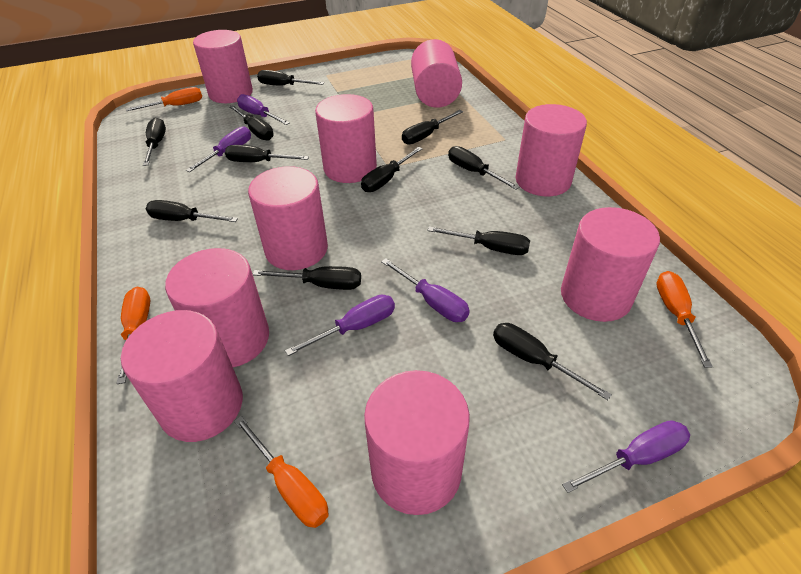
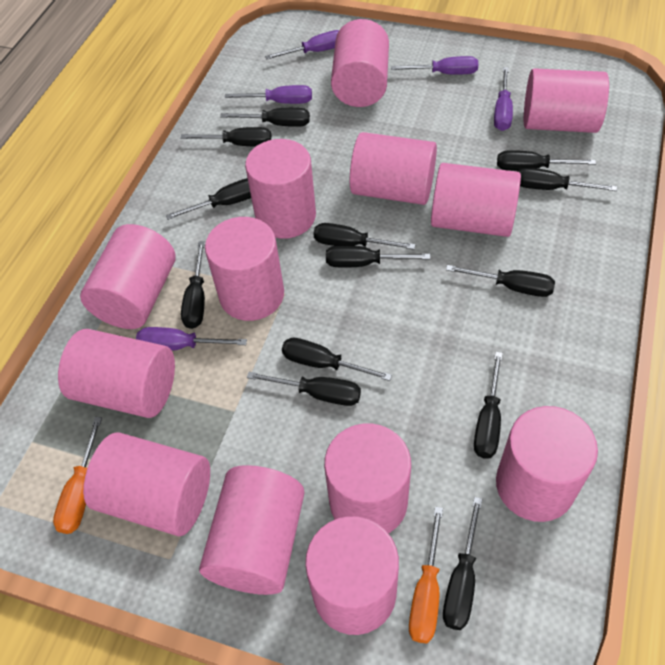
black screwdriver: [143,118,166,166] [146,200,238,222] [225,145,309,162] [229,105,274,141] [253,266,361,290] [257,70,324,86] [361,147,423,192] [402,110,463,144] [427,226,530,255] [448,146,520,190] [493,323,612,400] = 11 -> [166,178,251,220] [180,127,271,146] [181,241,205,329] [220,108,310,127] [247,372,361,406] [282,338,392,381] [313,223,416,250] [326,245,430,268] [443,497,482,630] [446,265,555,297] [474,352,503,459] [497,150,596,171] [517,167,617,191] = 13
orange screwdriver: [116,287,150,384] [126,87,202,111] [234,416,329,528] [656,271,713,368] = 4 -> [53,417,102,534] [409,507,443,643] = 2
pink cylinder: [121,310,243,442] [165,248,269,367] [193,30,253,103] [248,166,328,270] [315,94,377,183] [364,370,470,515] [411,39,462,108] [515,104,587,196] [561,207,660,322] = 9 -> [58,329,175,418] [80,224,176,329] [83,432,210,536] [199,465,305,595] [205,217,284,321] [245,139,316,239] [305,516,399,635] [324,423,411,534] [331,19,389,107] [350,132,437,205] [431,163,521,237] [496,406,598,522] [524,68,609,133] = 13

